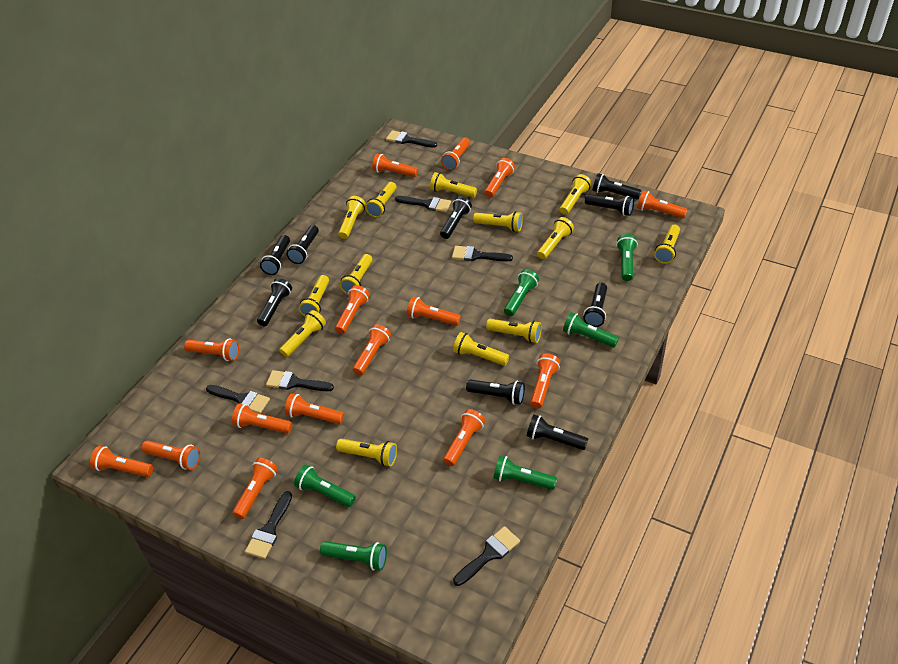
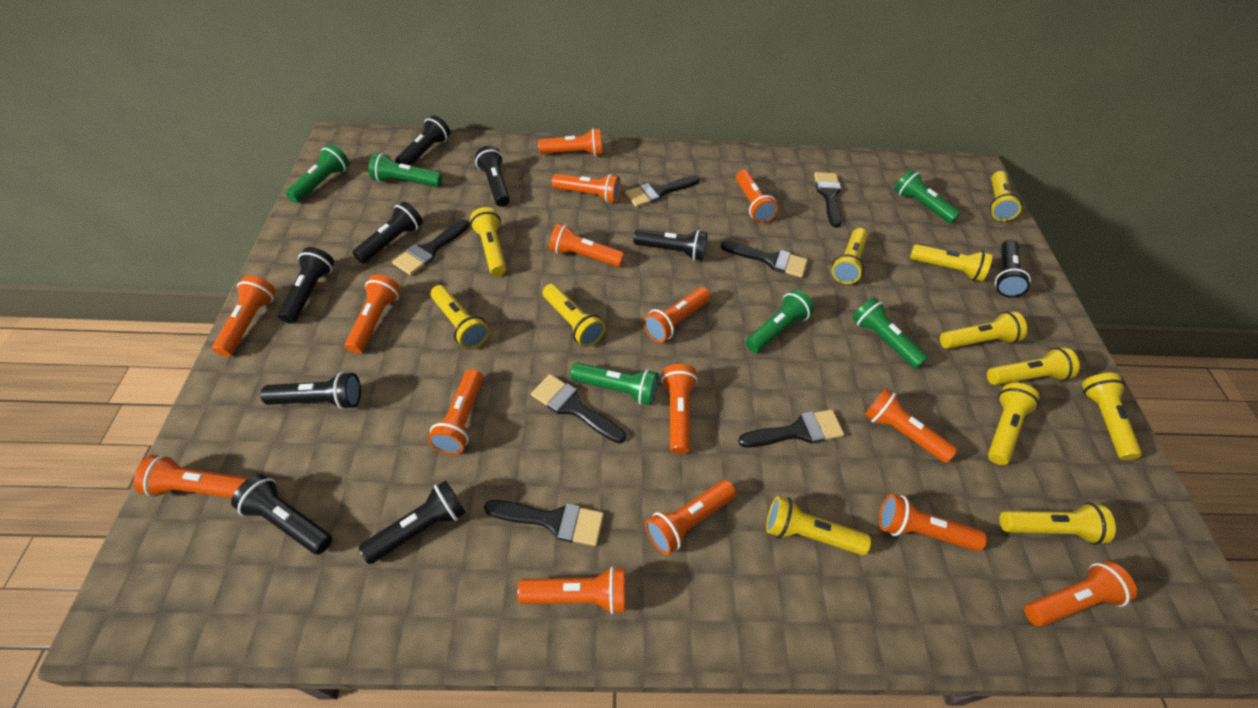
yellow flashlight: [279,310,326,357] [299,275,329,316] [336,439,397,466] [338,196,366,239] [340,254,372,294] [365,182,397,217] [430,172,477,197] [453,332,509,366] [473,211,523,232] [486,319,542,343] [537,217,574,259] [560,174,592,215] [654,224,680,264] = 13 -> [431,285,489,349] [470,207,506,276] [543,284,606,347] [766,496,871,555] [832,228,868,284] [910,244,992,281] [940,311,1027,349] [987,347,1080,385] [988,383,1040,465] [989,171,1022,221] [999,503,1116,545] [1082,373,1142,460] = 12

